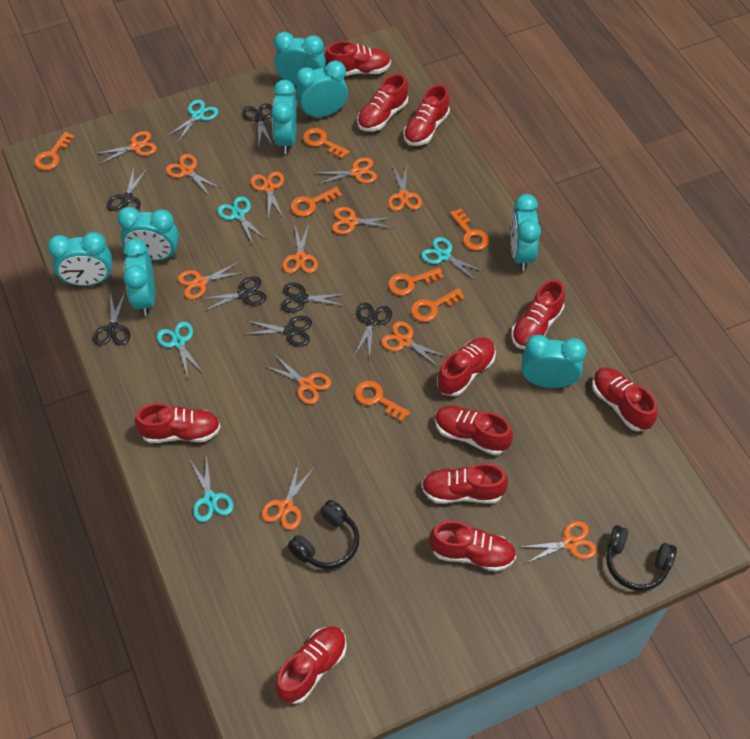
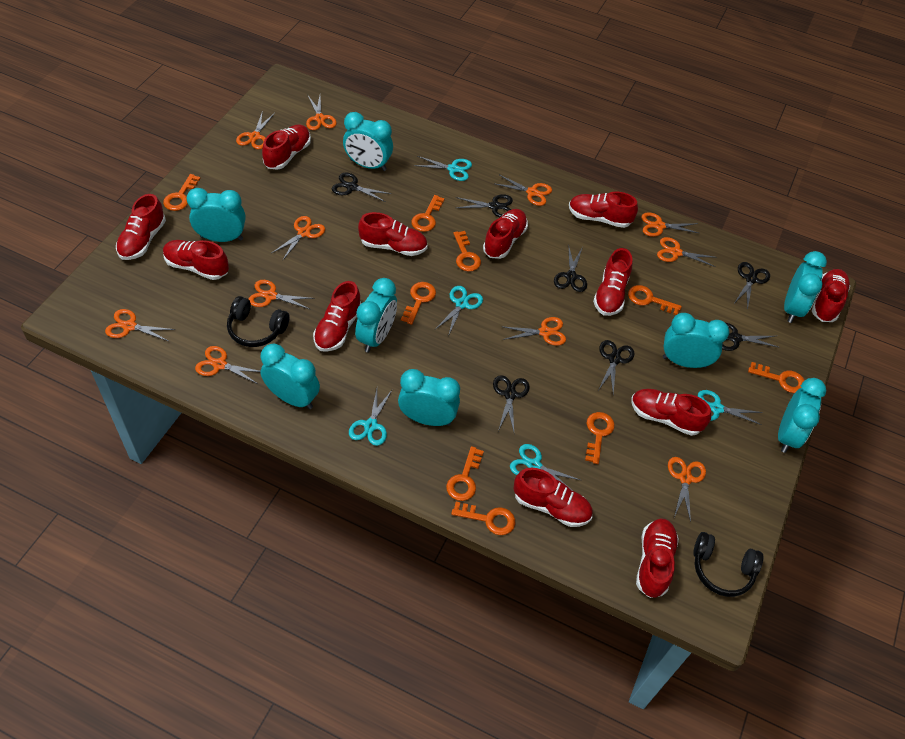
orange key: [34,132,75,171] [290,187,342,217] [302,128,350,159] [355,380,410,422] [388,267,444,296] [411,288,465,322] [450,208,489,251] = 7 -> [163,174,201,211] [401,282,436,325] [411,195,445,232] [446,446,484,501] [451,502,515,535] [453,231,481,271] [585,412,615,464] [628,285,682,315] [748,362,805,393] = 9
orange scissors: [94,131,157,164] [166,154,221,196] [178,262,245,299] [250,171,284,220] [261,462,314,530] [265,355,331,404] [282,224,318,273] [317,157,377,185] [332,207,395,234] [381,321,448,368] [388,164,422,211] [522,521,597,564] = 12 -> [105,309,175,341] [195,346,260,384] [236,111,275,149] [249,280,315,310] [272,216,325,260] [306,96,337,130] [496,175,552,206] [501,317,566,346] [641,212,699,237] [657,237,716,267] [668,457,706,522] = 11
red shoe: [135,403,221,443] [275,626,347,704] [325,41,391,76] [357,74,408,131] [403,84,450,146] [421,463,508,504] [429,521,516,572] [435,406,513,455] [437,337,496,396] [511,279,565,349] [592,367,658,431] = 11 -> [116,194,166,260] [163,240,229,280] [262,125,311,170] [313,281,361,352] [358,212,428,256] [483,209,528,259] [514,468,593,527] [569,192,638,228] [593,248,633,316] [631,389,711,436] [636,519,679,598] [812,269,850,322] = 12

